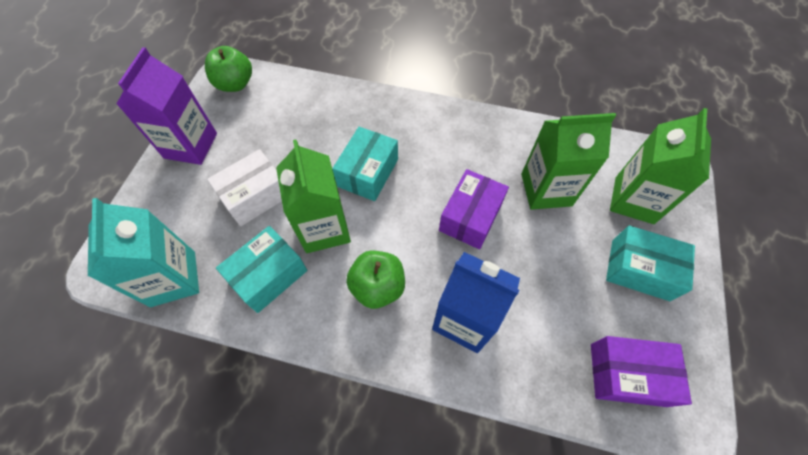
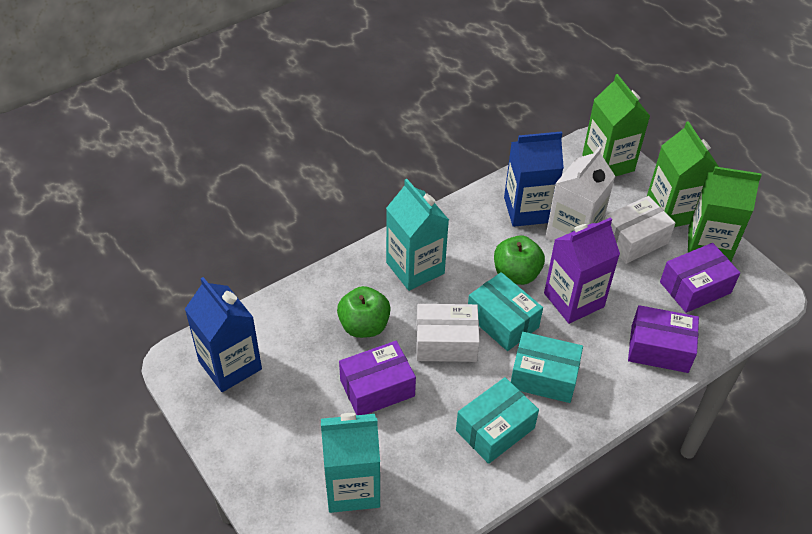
blue carton: [432,252,520,353] = 1 -> [185,277,262,392] [504,131,564,227] = 2
purple box: [439,169,509,249] [591,336,692,407] = 2 -> [339,341,416,415] [628,305,699,373] [660,243,740,313] = 3
turquoise carton: [88,198,199,307] = 1 -> [321,413,380,513] [386,179,449,291] = 2
white box: [207,149,282,226] = 1 -> [416,304,480,362] [604,196,676,264] = 2
white carton: none = 0 -> [545,146,615,242] = 1

